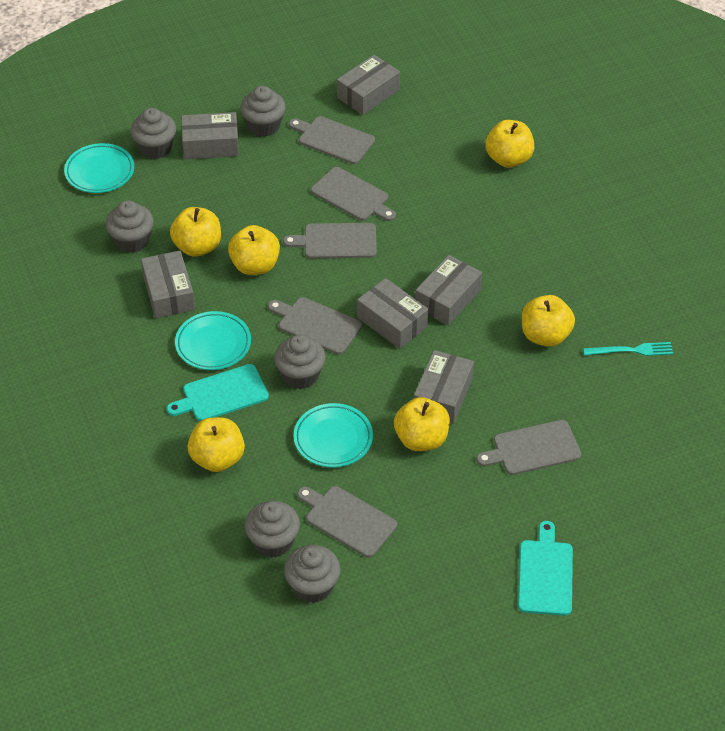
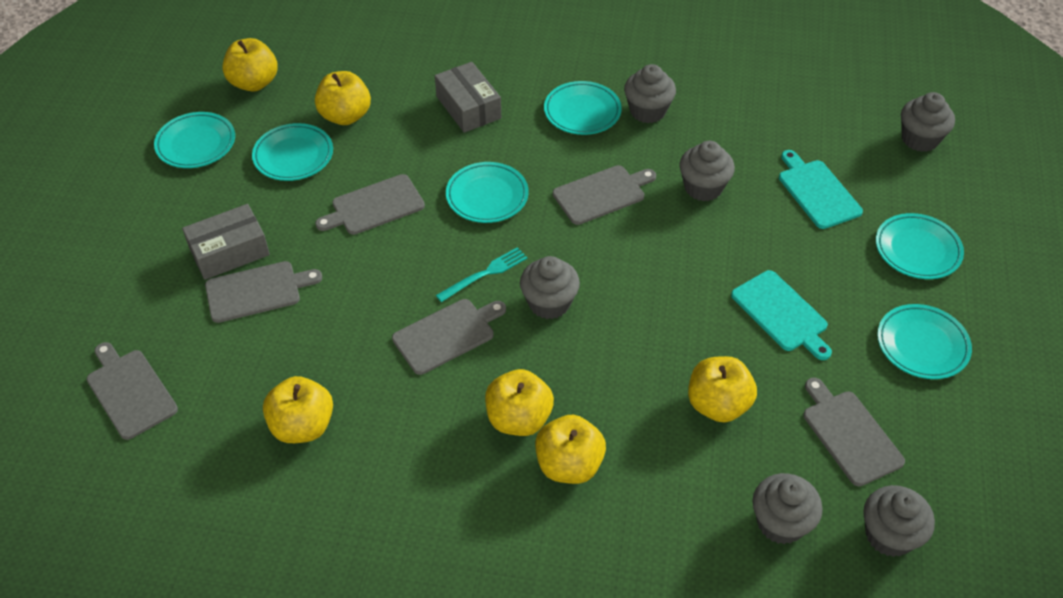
grey box: [141,251,195,318] [182,112,239,159] [337,55,400,115] [357,278,429,349] [414,350,474,424] [415,255,482,326] = 6 -> [182,204,270,280] [435,62,501,133] = 2
turquoise plate: [64,143,134,193] [175,311,251,370] [293,403,373,468] = 3 -> [154,112,235,168] [252,123,333,181] [446,162,529,223] [544,81,622,135] [876,213,964,279] [877,304,972,379] = 6

